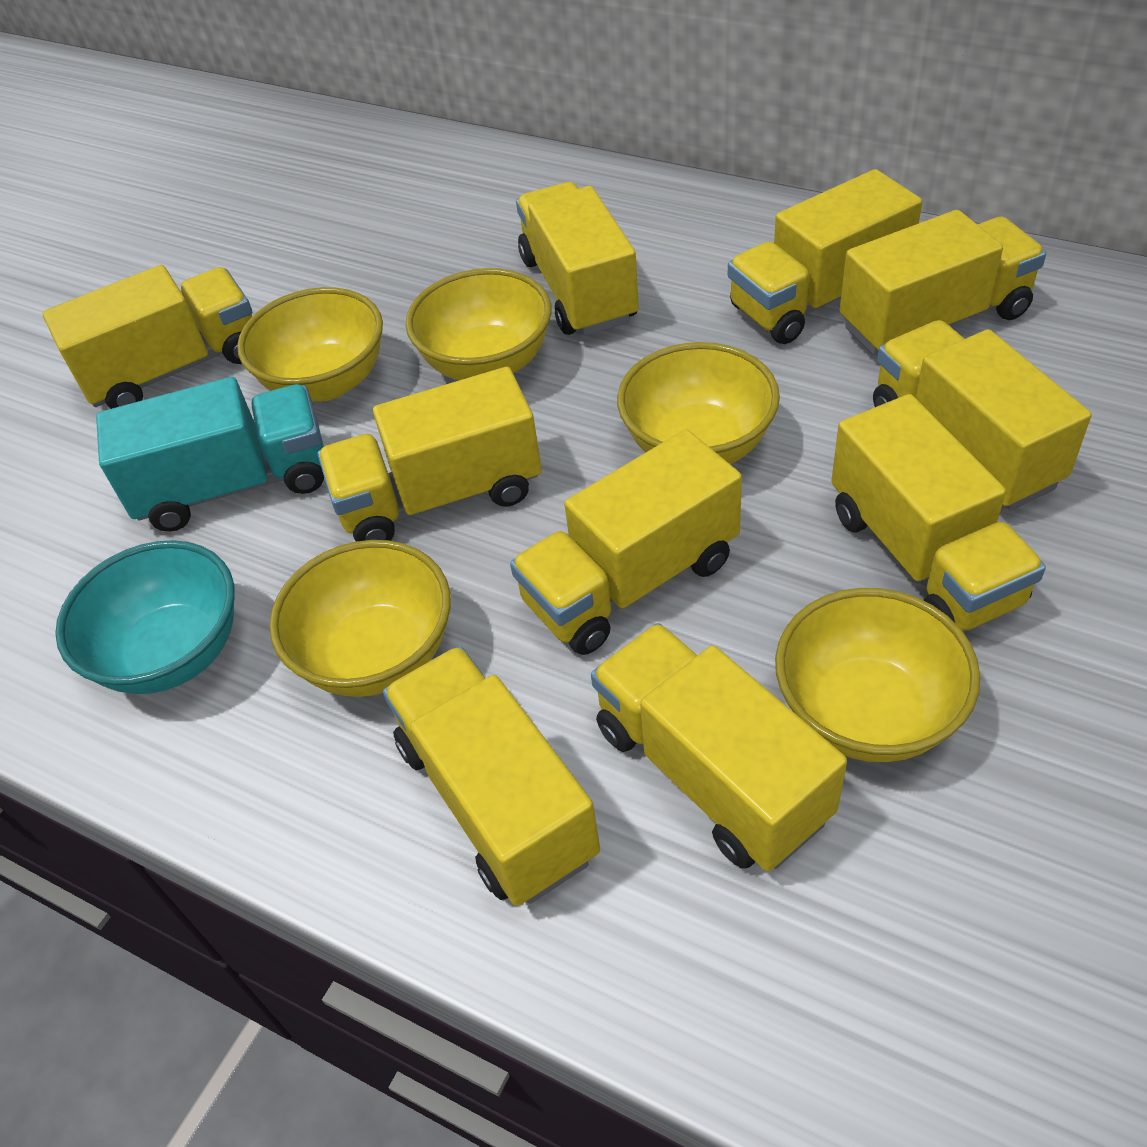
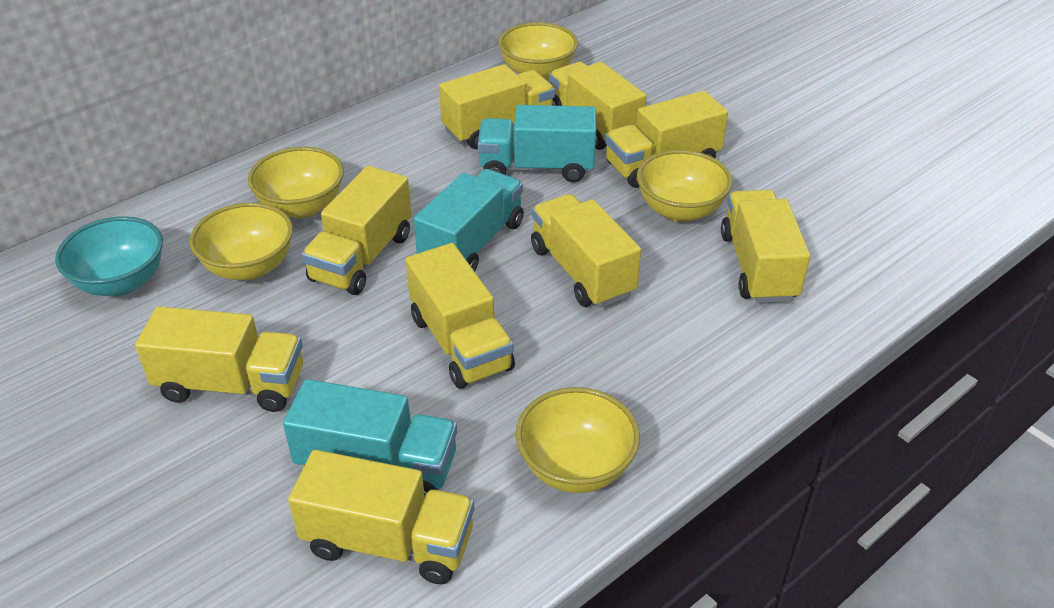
turquoise truck: [96,377,324,532] = 1 -> [283,379,457,496] [414,169,524,271] [478,105,596,182] = 3
yellow truck: [42,265,252,409] [318,367,542,541] [383,646,600,906] [510,429,742,655] [516,182,639,336] [591,623,847,871] [728,169,922,344] [831,394,1046,631] [840,210,1046,355] [873,320,1091,511] = 10 -> [135,306,303,412] [288,450,474,584] [301,166,412,295] [406,243,515,389] [439,64,555,149] [531,194,641,308] [549,62,646,150] [605,91,728,188] [721,190,810,303] = 9

